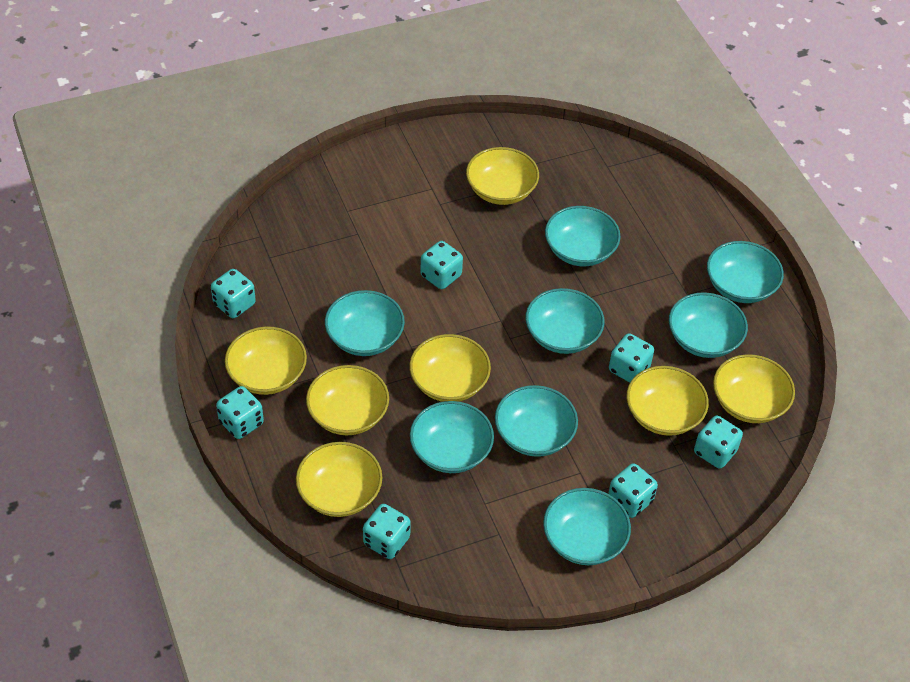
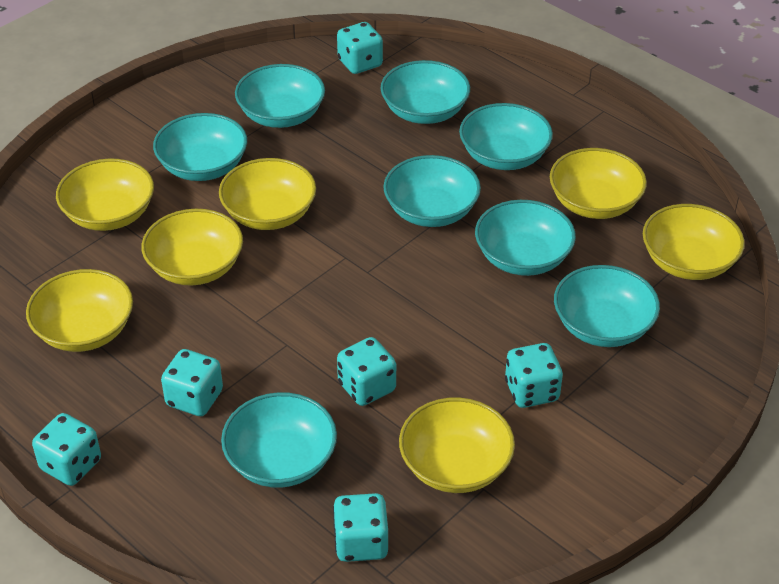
turquoise dice: [211,269,256,318] [216,386,264,439] [363,504,411,559] [420,241,463,289] [608,463,658,518] [609,333,654,382] [694,416,743,469] = 7 -> [32,413,101,486] [161,349,223,416] [333,493,388,562] [337,22,383,74] [337,337,396,406] [505,343,563,408] = 6

